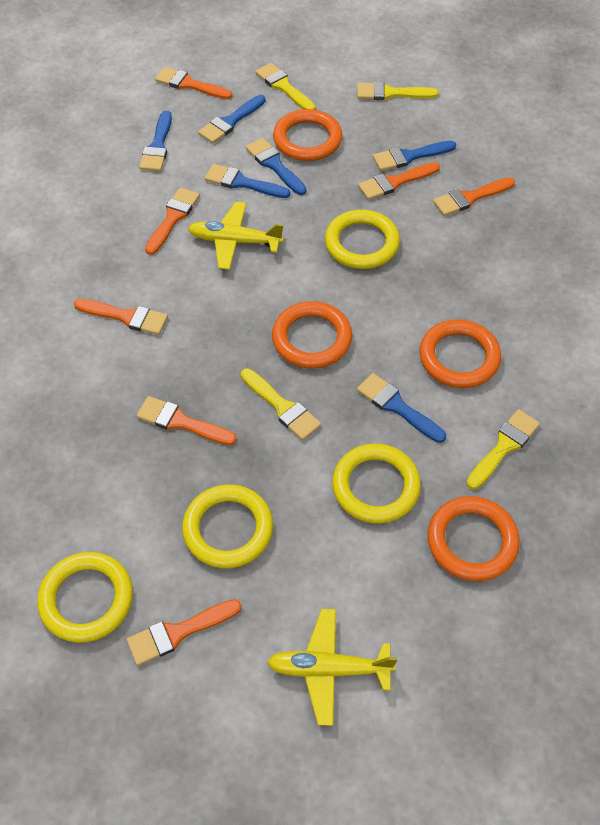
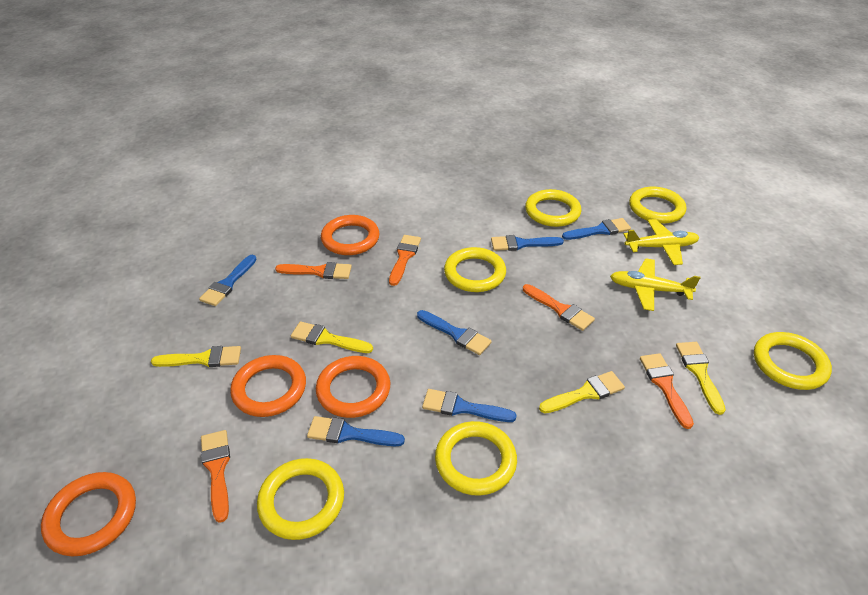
orange brush: [74,299,168,335] [127,599,242,666] [136,396,237,445] [145,187,200,255] [155,67,232,99] [358,162,440,200] [433,177,515,216] = 7 -> [201,430,230,523] [275,262,352,279] [389,235,421,286] [523,284,595,331] [640,353,694,429] = 5
yellow ring: [37,552,133,643] [182,484,273,569] [325,210,400,269] [332,443,421,524] = 4 -> [257,458,344,540] [435,421,517,496] [444,247,506,292] [525,189,581,227] [629,187,686,224] [754,332,832,390] = 6

